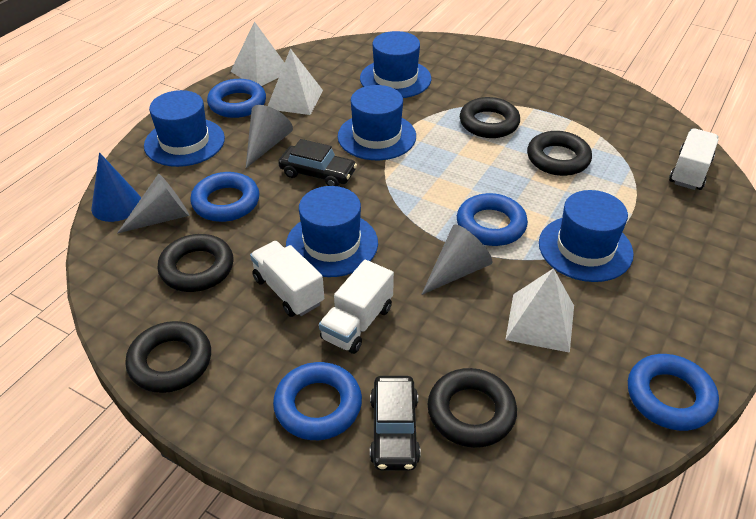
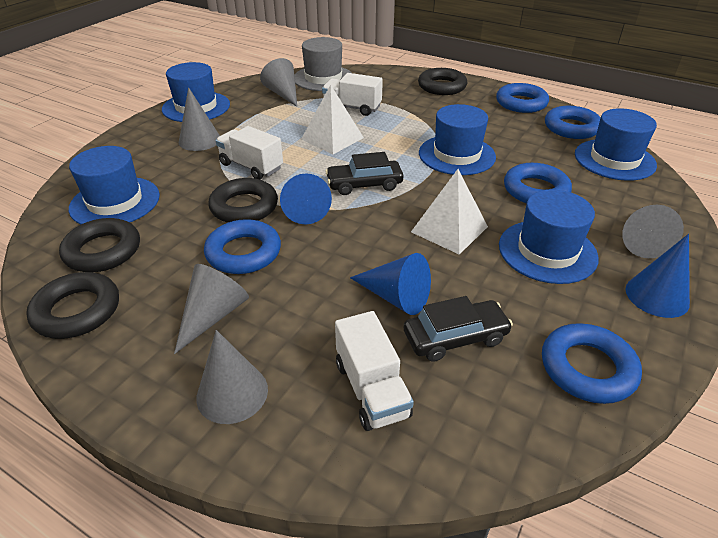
black ring: [125,321,211,393] [157,234,233,292] [427,368,517,448] [460,97,520,138] [527,131,592,176] = 5 -> [26,272,119,339] [59,218,140,272] [208,178,278,223] [418,68,467,95] = 4
blue cone: [91,152,141,222] = 1 -> [280,174,332,224] [350,253,431,315] [626,234,690,318] = 3
grey cone: [117,174,189,233] [246,105,293,168] [421,225,492,295] = 3 -> [174,264,249,354] [179,87,220,151] [196,330,268,424] [260,58,297,107] [622,205,684,258] = 5
grey hat: none = 0 -> [294,37,352,91] = 1
white pyramid: [230,21,285,86] [268,48,323,115] [505,268,574,353] = 3 -> [301,84,364,154] [411,169,488,255] = 2

